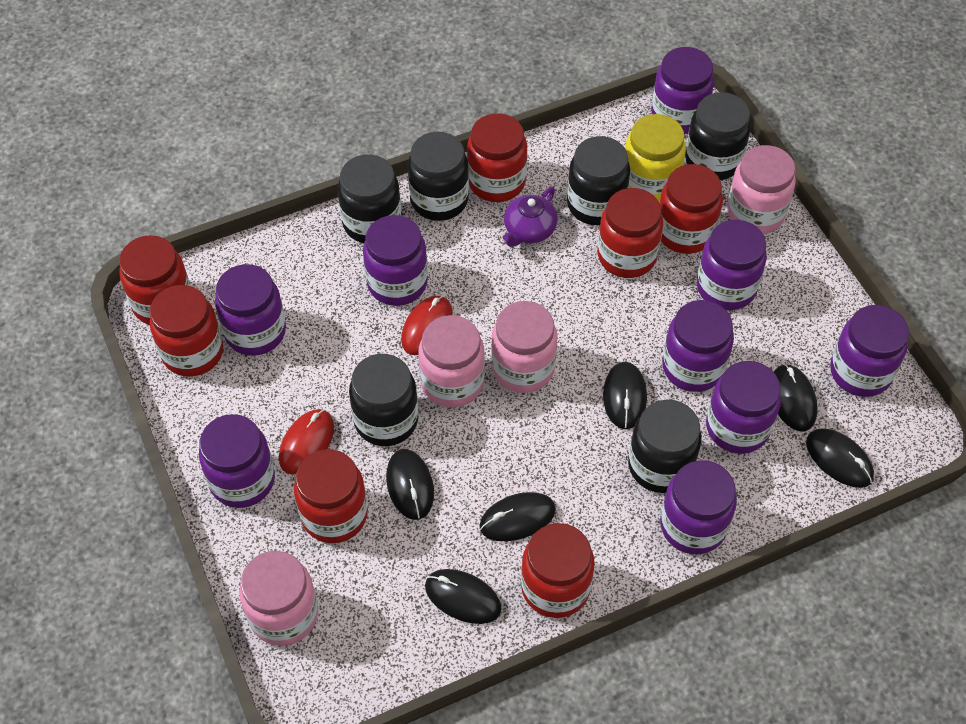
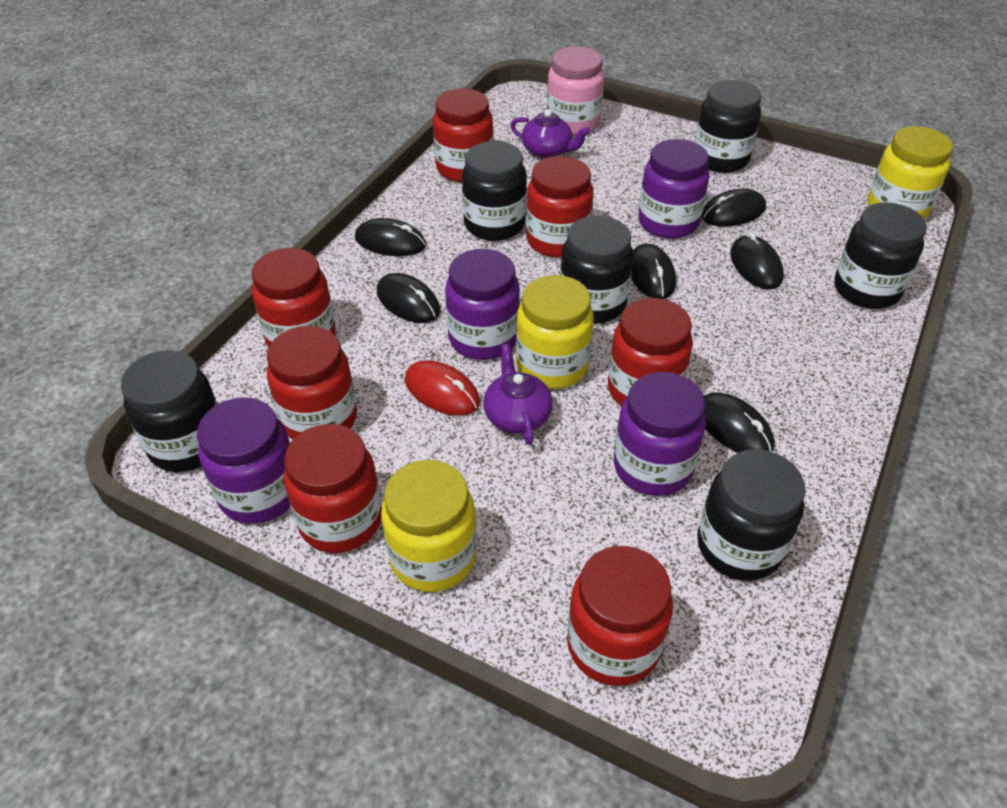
pink jar: [239,551,318,646] [419,315,485,407] [491,301,558,393] [727,145,796,234] = 4 -> [547,46,604,136] = 1
purple jar: [199,414,275,508] [215,264,286,356] [363,215,428,306] [651,47,714,134] [660,460,737,554] [662,300,734,392] [697,220,767,310] [706,361,781,454] [830,305,909,397] = 9 -> [197,397,290,524] [445,249,520,360] [614,372,706,496] [638,139,709,239] = 4
purple teapot: [503,187,558,247] = 1 -> [483,344,553,445] [510,110,590,158] = 2
red mouse: [279,409,334,475] [401,296,453,355] = 2 -> [405,361,480,416] = 1
yellow jar: [625,114,686,201] = 1 -> [381,460,477,592] [516,275,594,389] [867,126,953,219] = 3

